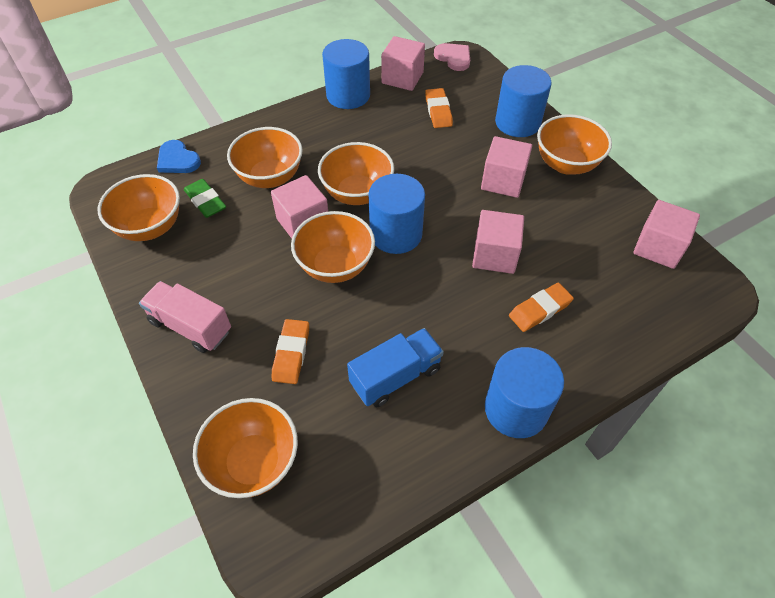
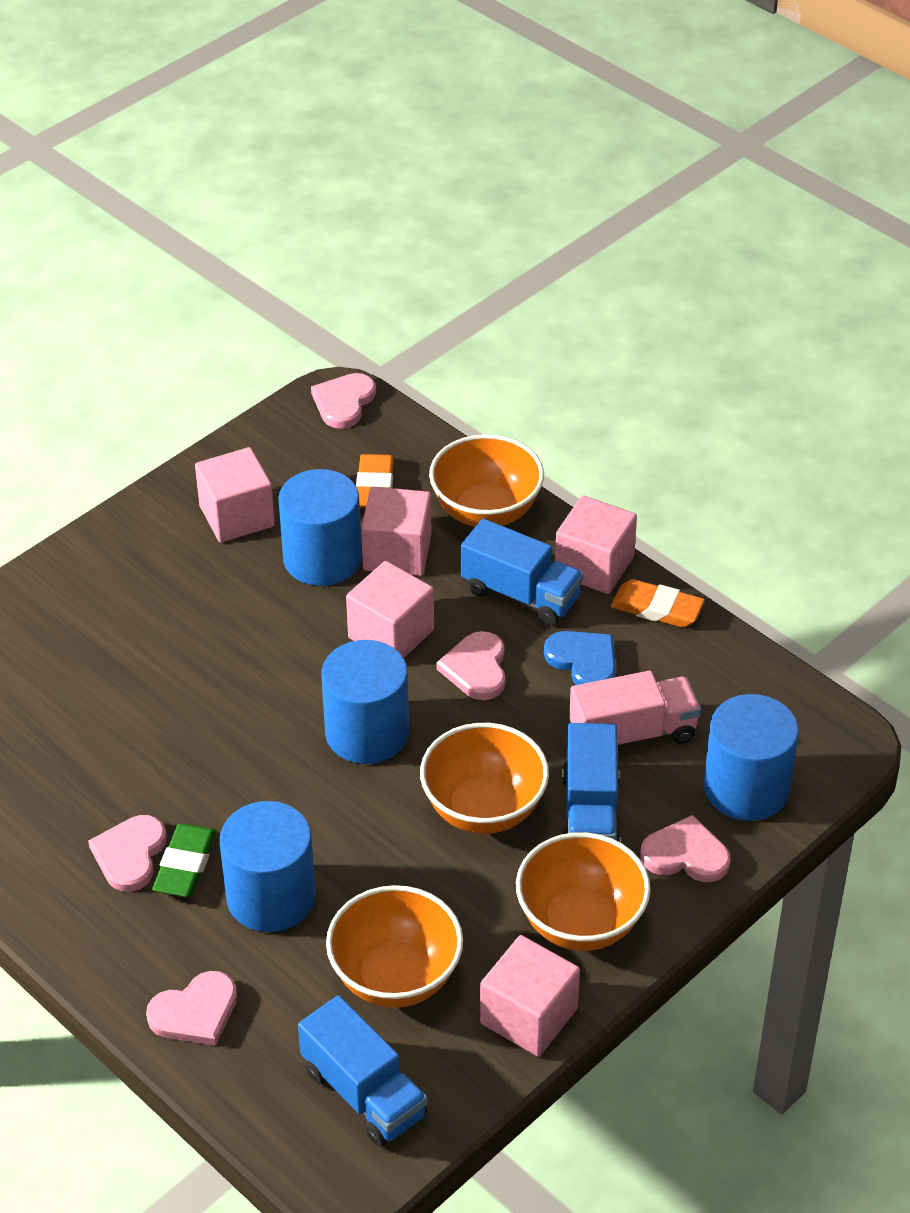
blue truck: [347,328,444,407] = 1 -> [298,995,428,1147] [461,519,584,626] [562,723,621,843] = 3
orange bowl: [98,174,180,241] [193,398,298,498] [227,127,303,188] [291,211,375,283] [318,142,394,205] [537,114,612,175] = 6 -> [326,885,463,1008] [420,723,549,834] [429,434,544,527] [516,832,650,951] = 4
orange eraser: [272,319,309,384] [425,88,453,128] [509,283,574,332] = 3 -> [356,454,394,508] [611,579,705,628] = 2
pink heart: [434,43,470,71] = 1 -> [88,815,167,892] [146,971,237,1046] [311,373,376,429] [436,631,505,700] [640,815,730,882] = 5

